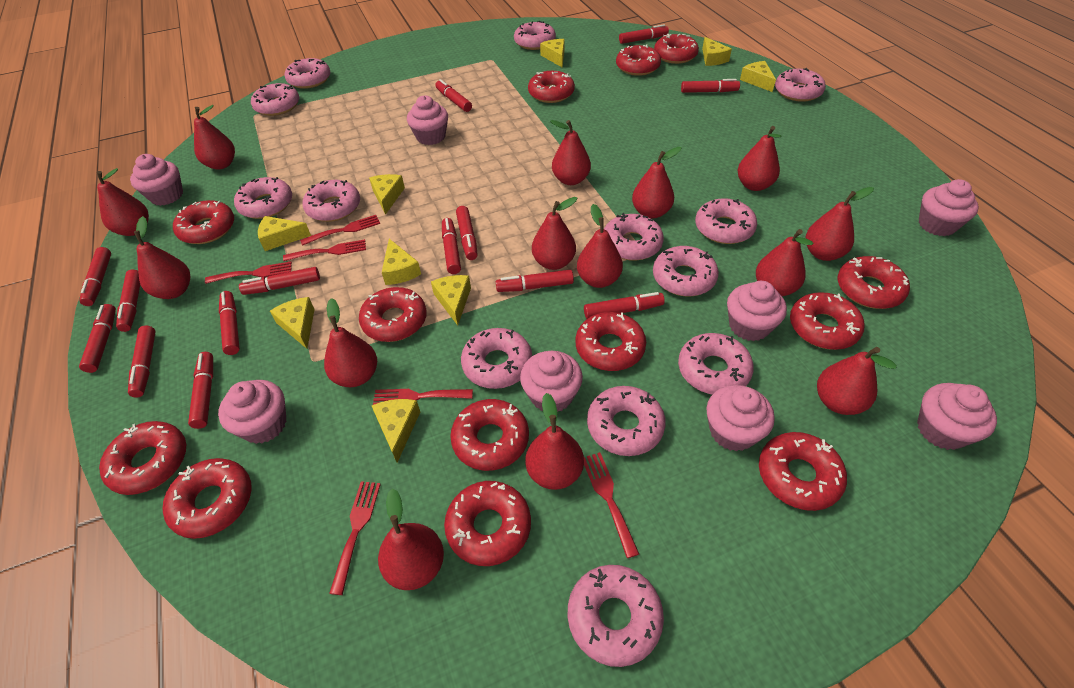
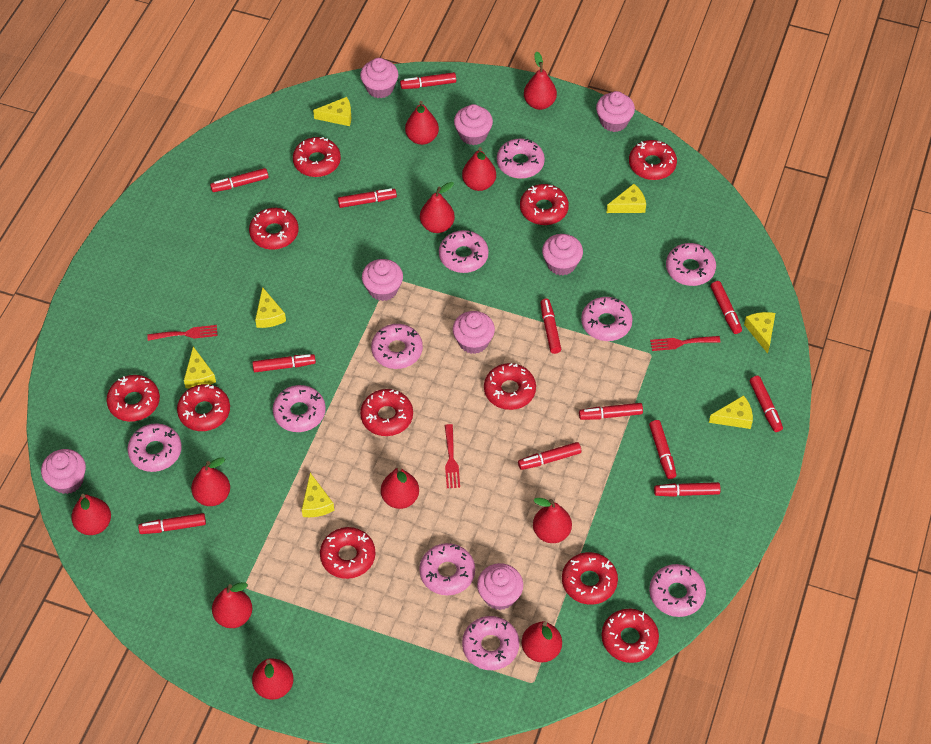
pink donut: [234,177,292,219] [251,83,299,116] [285,58,330,89] [302,180,360,222] [461,328,532,389] [514,21,556,50] [568,565,664,667] [587,386,666,456] [604,213,664,261] [653,246,719,296] [678,333,754,395] [695,198,757,244] [775,68,826,102] = 13 -> [128,423,182,472] [273,385,326,432] [371,324,423,369] [419,543,475,595] [439,230,489,273] [462,616,519,670] [497,138,545,179] [581,297,633,341] [649,564,706,617] [666,243,716,286] = 10
red donut: [99,421,186,495] [162,458,252,539] [173,200,234,244] [359,287,427,342] [444,481,531,566] [450,399,529,471] [528,71,575,103] [576,312,646,371] [616,45,661,76] [654,34,699,64] [759,432,847,511] [790,292,864,350] [838,256,910,309] = 13 -> [106,375,160,422] [177,384,230,431] [249,208,298,250] [293,137,341,177] [320,527,375,579] [360,389,413,436] [484,363,536,410] [520,184,569,225] [562,552,618,605] [601,609,659,663] [629,140,677,180] = 11
red fork: [205,261,292,284] [283,239,366,261] [300,215,380,246] [329,481,381,595] [373,389,473,405] [584,452,639,558] = 6 -> [147,325,217,341] [445,424,460,488] [650,336,721,351] = 3
red marker: [79,247,111,306] [79,304,116,373] [116,270,140,332] [128,326,156,398] [188,352,213,429] [219,291,240,355] [239,267,320,295] [435,79,472,112] [442,218,461,274] [456,206,478,260] [496,270,574,292] [584,292,665,319] [619,24,669,44] [681,79,740,93] = 14 -> [138,513,206,534] [210,168,269,192] [252,354,316,372] [338,189,397,208] [400,72,456,89] [518,442,581,470] [540,299,561,354] [579,403,643,420] [649,420,676,479] [654,482,721,497] [710,281,742,334] [750,376,783,432] = 12
red pear: [97,168,149,236] [134,216,191,299] [194,105,235,170] [324,298,377,387] [378,488,444,590] [526,393,584,490] [532,197,577,270] [550,120,591,185] [577,204,623,288] [632,147,682,219] [738,126,781,191] [756,229,813,296] [805,187,874,261] [817,347,897,415] = 14 -> [71,494,111,535] [191,457,230,506] [212,582,252,628] [252,658,294,700] [381,467,419,509] [405,101,439,145] [420,182,455,233] [462,147,496,191] [522,621,562,662] [524,51,557,110] [533,498,572,543] = 11
yellow cheese: [258,216,311,251] [270,297,315,349] [369,174,405,215] [372,399,420,463] [382,239,421,285] [431,275,471,326] [540,39,565,67] [702,37,732,66] [740,61,776,92] = 9 -> [184,347,216,388] [255,287,286,328] [302,473,334,517] [313,97,351,126] [607,184,646,213] [709,395,753,429] [744,312,775,354] = 7

